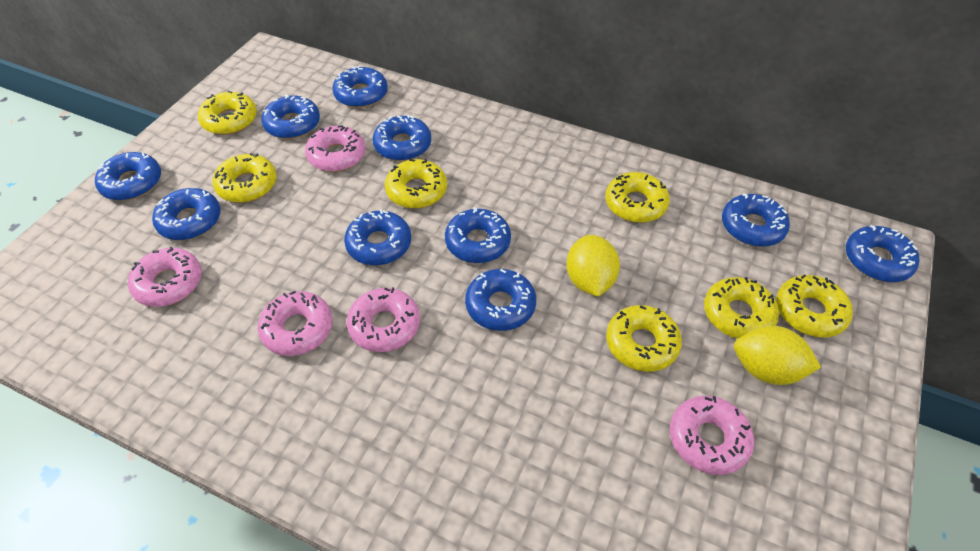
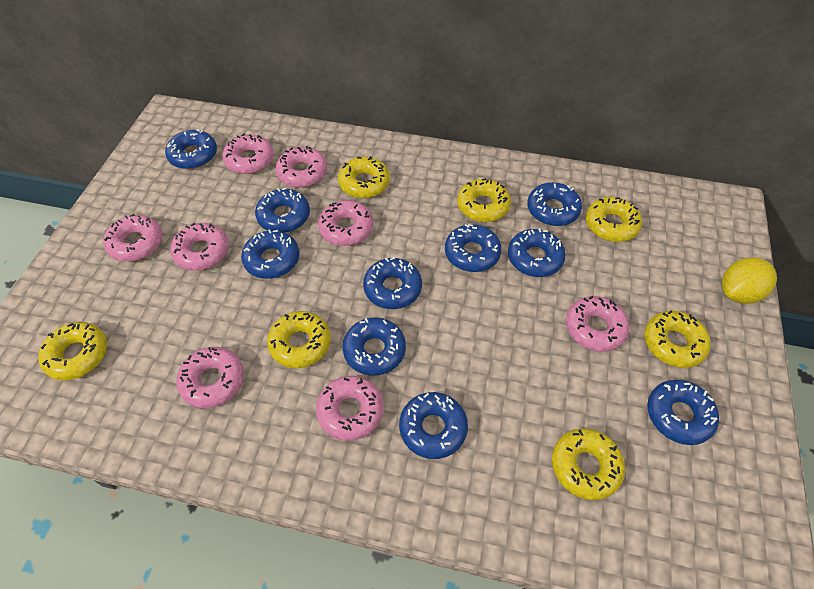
pink donut: [128,246,202,307] [258,291,333,356] [305,125,366,172] [347,287,420,352] [670,396,754,475] = 5 -> [103,214,163,262] [170,223,229,271] [176,347,244,408] [222,134,274,174] [275,146,327,187] [316,376,384,441] [318,200,373,246] [566,296,629,352] = 8
yellow lemon: [566,235,620,297] [734,326,821,385] = 2 -> [722,257,777,304] = 1

